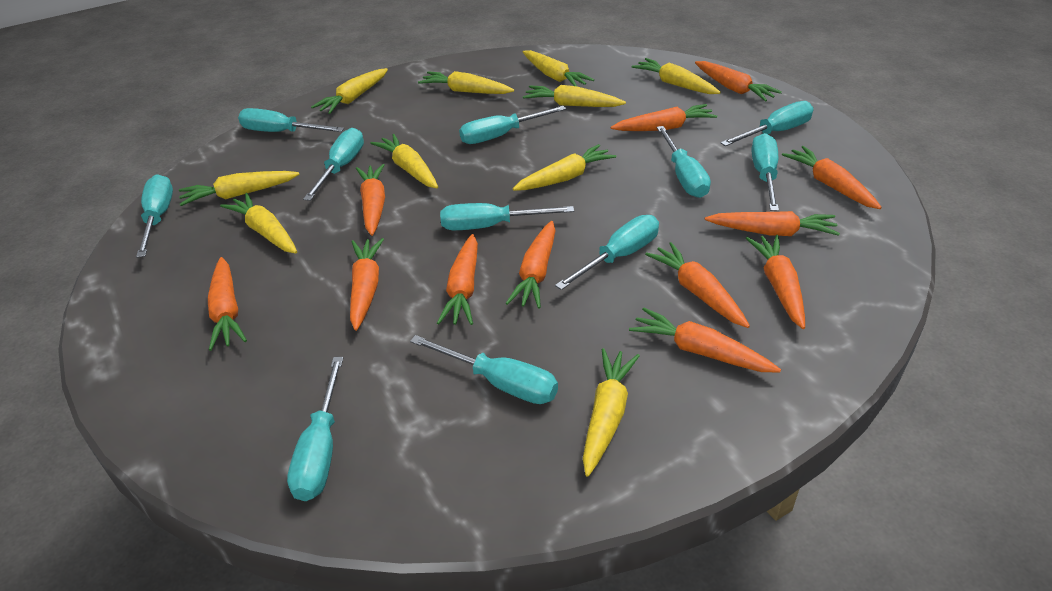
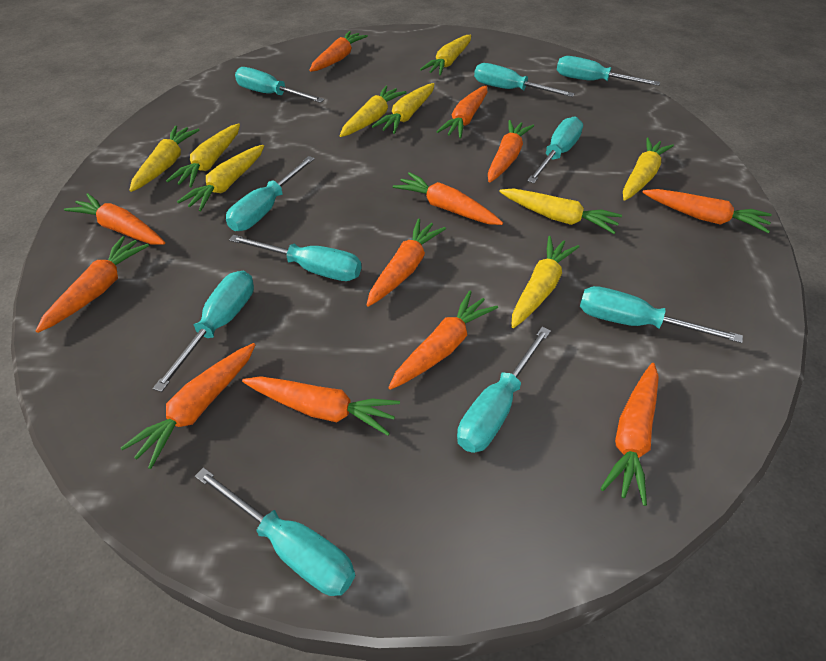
turquoise screwdriver: [136,174,173,258] [238,108,344,132] [287,357,343,501] [303,128,364,201] [410,335,558,404] [440,203,574,230] [459,106,566,144] [555,215,659,290] [657,126,711,198] [720,101,814,146] [752,133,779,211] = 11 -> [153,271,254,392] [195,467,355,596] [226,156,315,231] [229,235,361,281] [235,67,324,103] [457,327,551,453] [474,63,575,97] [527,117,583,183] [557,56,660,86] [580,286,743,343] = 10
yellow carrot: [179,171,300,206] [220,193,297,253] [311,68,388,114] [370,134,438,188] [418,71,514,94] [513,144,616,191] [523,50,594,86] [523,85,626,107] [583,348,640,477] [632,58,721,94] = 10 -> [129,126,199,192] [166,123,240,188] [177,145,264,211] [340,86,407,137] [372,83,435,134] [420,35,471,76] [499,188,622,234] [511,236,579,328] [623,137,674,201] = 9

